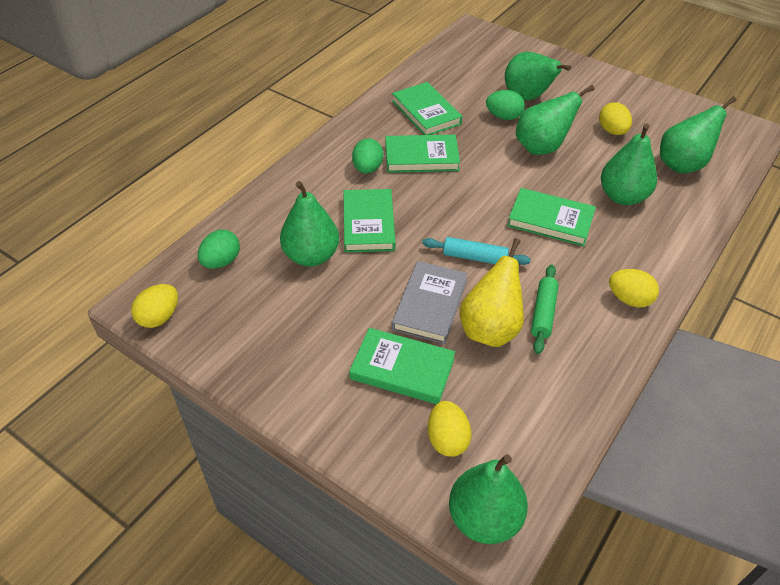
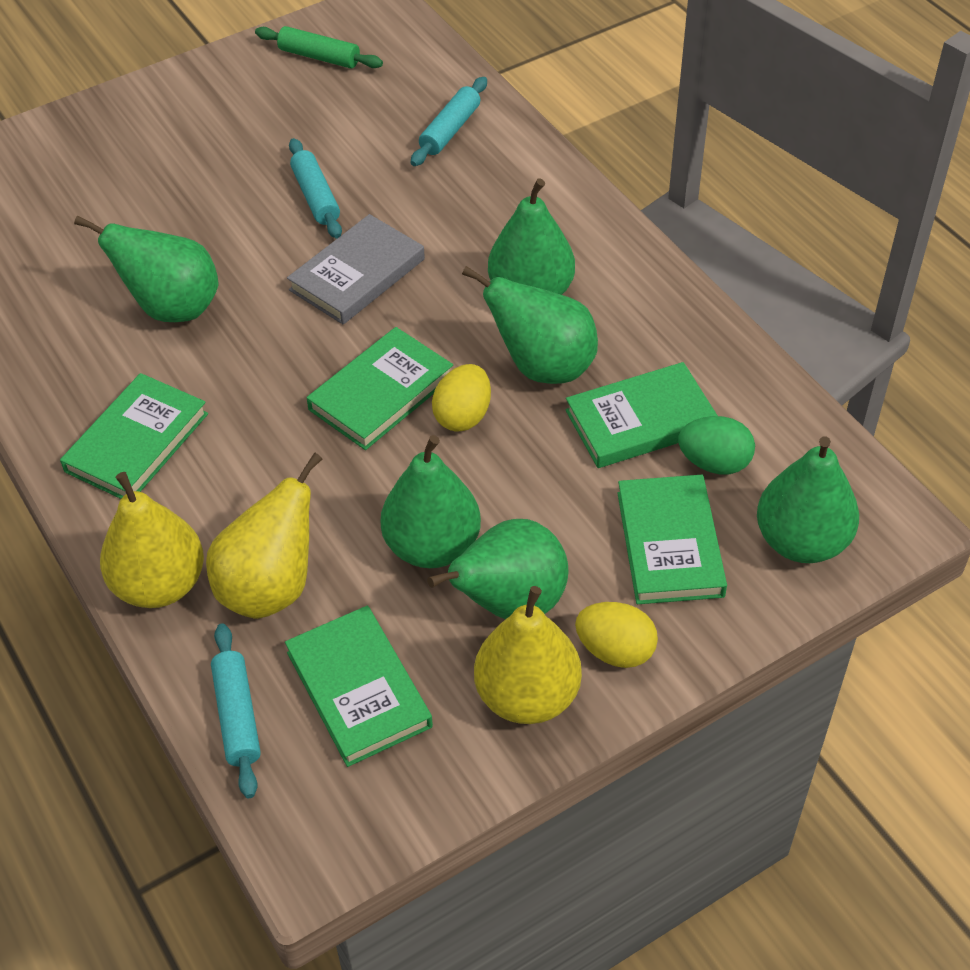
green egg: [198,230,240,268] [352,139,384,174] [486,90,525,120] = 3 -> [678,416,755,474] = 1
turquoise rolling pin: [422,237,531,265] = 1 -> [211,623,261,798] [289,138,342,239] [411,77,487,166] = 3
yellow egg: [131,284,178,328] [428,401,472,457] [599,102,632,135] [609,269,659,308] = 4 -> [432,364,491,432] [575,602,658,668] = 2
yellow pear: [460,238,524,347] = 1 -> [100,472,204,608] [206,453,322,619] [474,586,582,724] = 3

